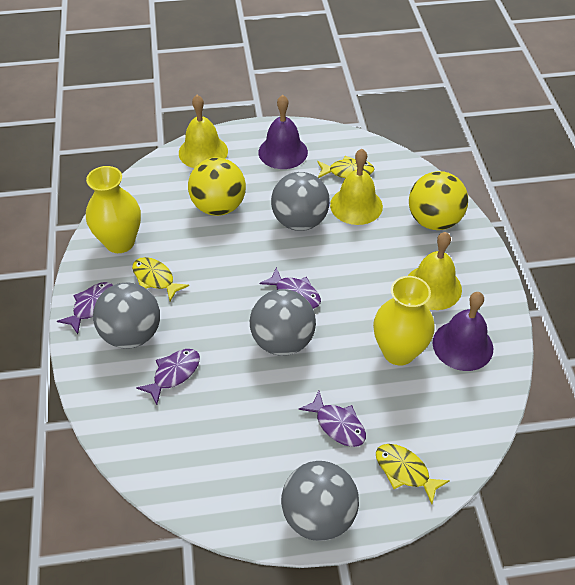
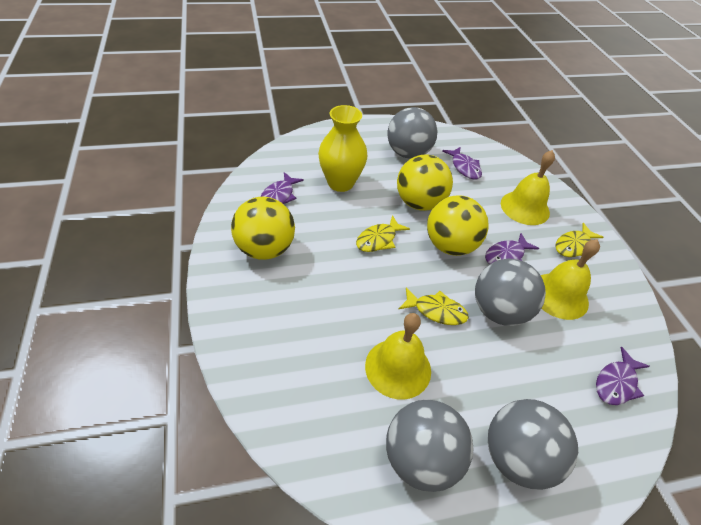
purple bell: [258,95,308,169] [433,292,493,371] = 2 -> none = 0
yellow ball: [188,157,246,216] [409,171,468,230] = 2 -> [231,197,295,260] [397,154,453,211] [427,196,488,256] = 3
yellow vase: [86,166,141,253] [373,276,435,366] = 2 -> [318,105,367,192] = 1

